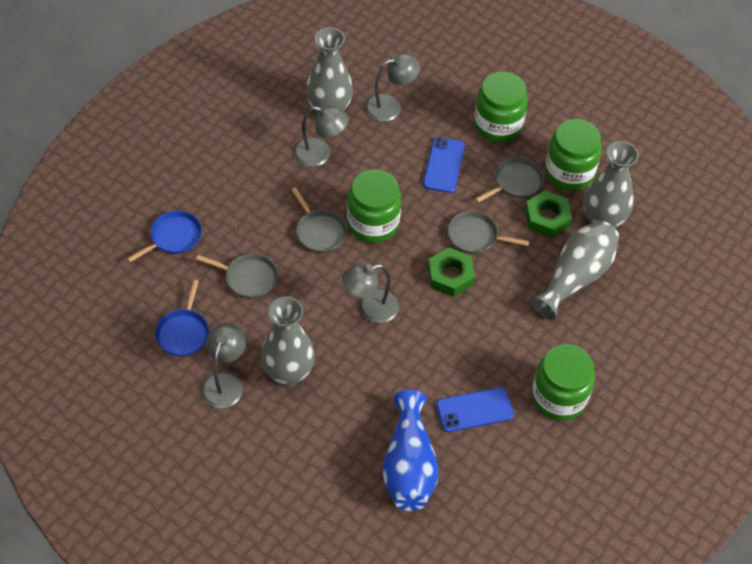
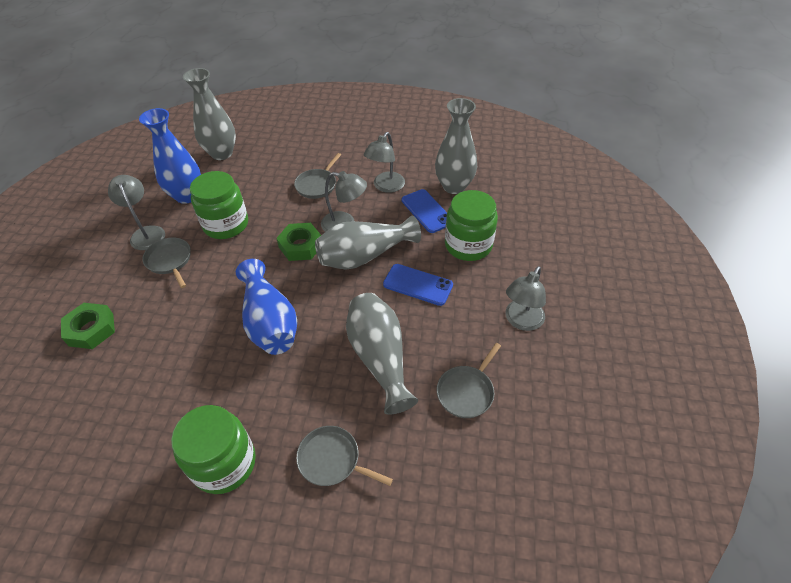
blue pan: [127,211,202,262] [155,280,209,356] = 2 -> none = 0
blue vase: [383,390,439,511] = 1 -> [139,108,201,204] [236,259,297,355] = 2
green jar: [347,170,401,243] [474,72,528,143] [532,344,595,421] [545,119,602,191] = 4 -> [171,405,256,494] [190,171,248,239] [445,190,498,261] = 3

